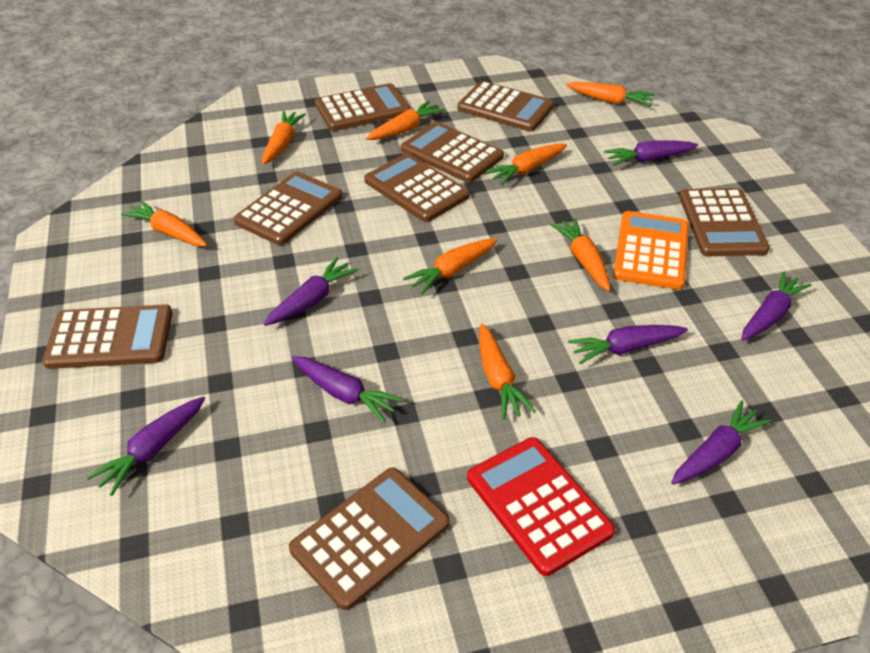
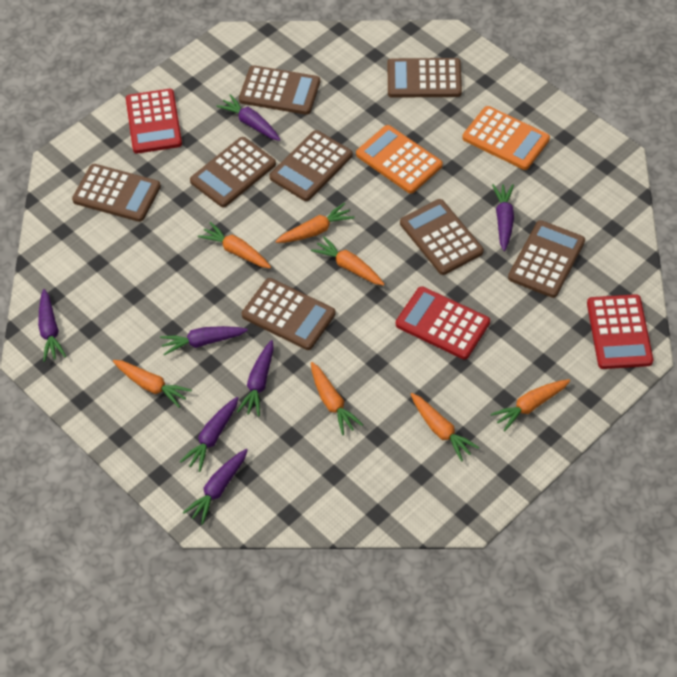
orange calculator: [613,211,689,290] = 1 -> [356,125,443,194] [462,106,550,170] = 2
orange carrot: [121,200,207,246] [262,111,306,165] [366,101,445,140] [403,238,498,294] [479,324,536,420] [485,143,567,185] [550,218,610,291] [566,82,655,107] = 8 -> [113,360,192,408] [198,222,271,268] [275,203,355,243] [311,236,385,286] [311,362,363,435] [411,393,479,462] [491,379,570,431] = 7
red calculator: [467,437,615,576] = 1 -> [126,89,182,154] [396,286,490,359] [587,294,653,369] = 3

